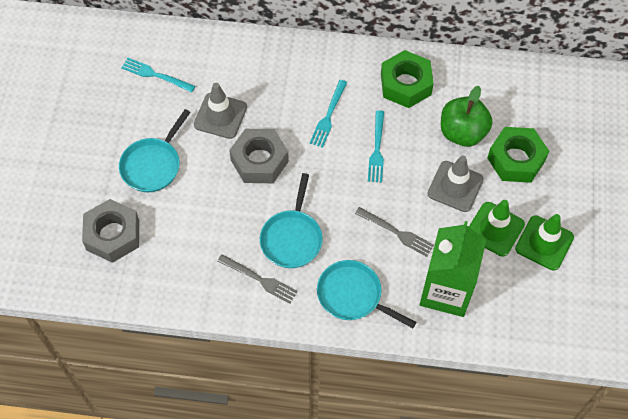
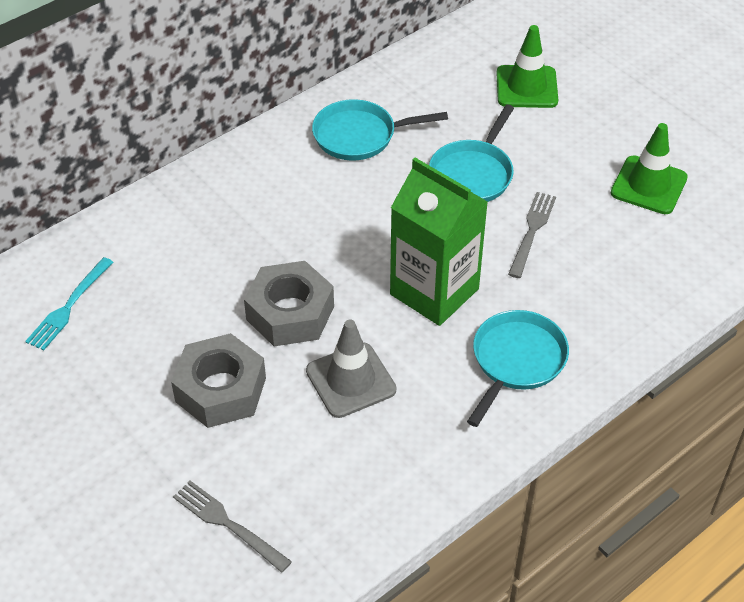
green apple: [441,86,492,147] = 1 -> none = 0
green nut: [381,50,434,108] [487,127,549,183] = 2 -> none = 0
grey traffic cone: [194,83,247,139] [427,156,484,212] = 2 -> [306,320,397,418] = 1
turquoise fork: [121,58,195,93] [310,80,347,148] [368,110,384,183] = 3 -> [25,257,113,351] = 1

